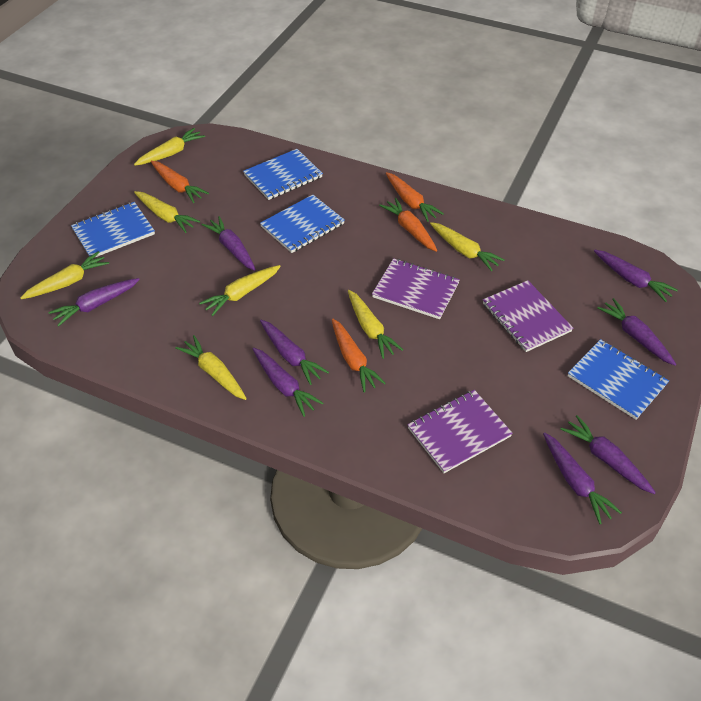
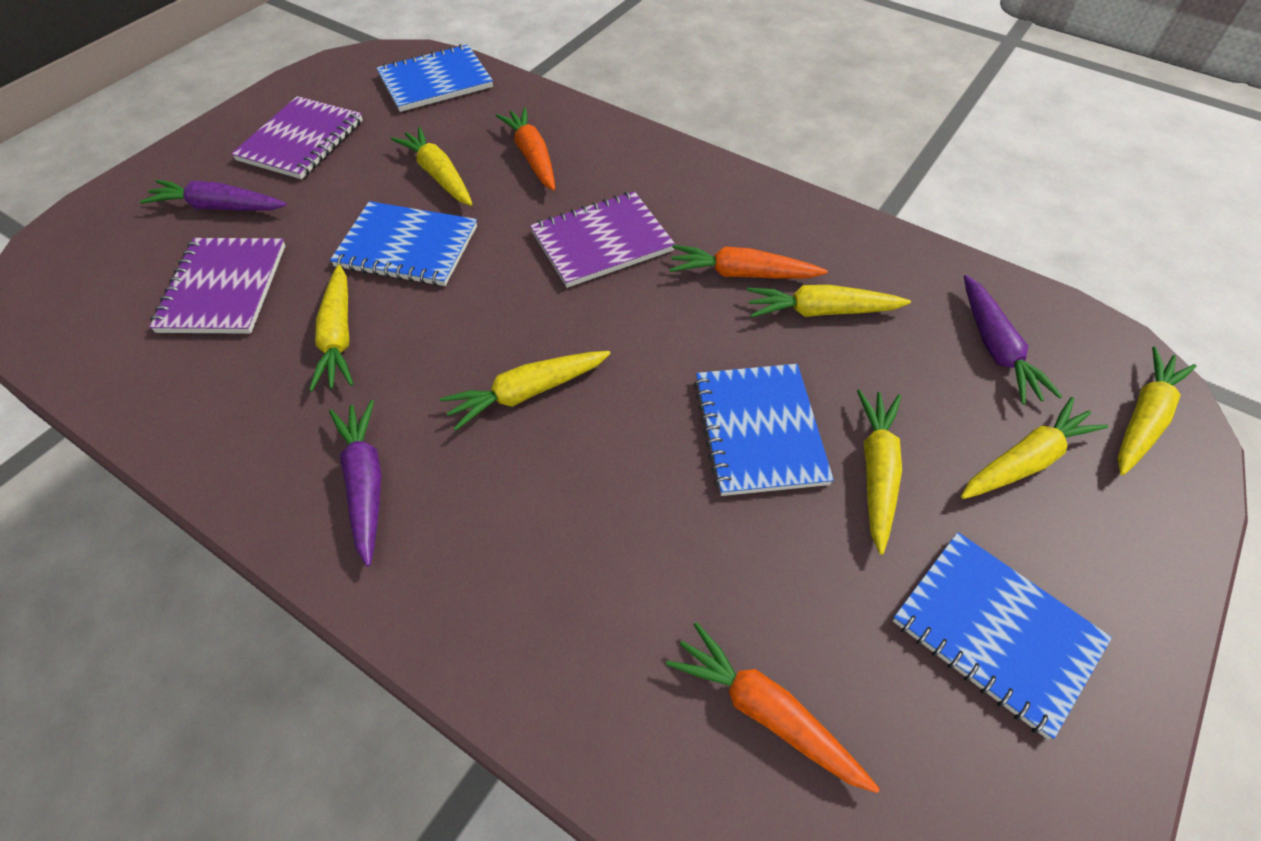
orange carrot: [151,161,209,203] [332,318,386,392] [379,198,437,252] [386,172,444,222] = 4 -> [496,107,555,191] [666,622,880,793] [669,245,828,279] = 3
purple carrot: [48,278,140,327] [202,216,256,271] [253,348,323,417] [260,320,329,385] [543,432,622,524] [561,415,656,494] [594,250,678,302] [597,298,676,366] = 8 -> [140,180,286,211] [329,400,382,567] [964,275,1062,405] = 3

